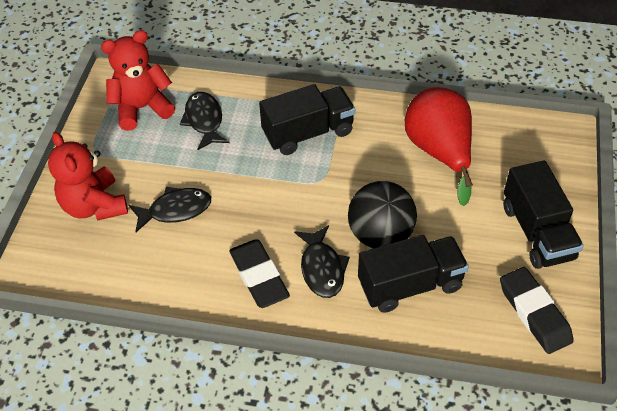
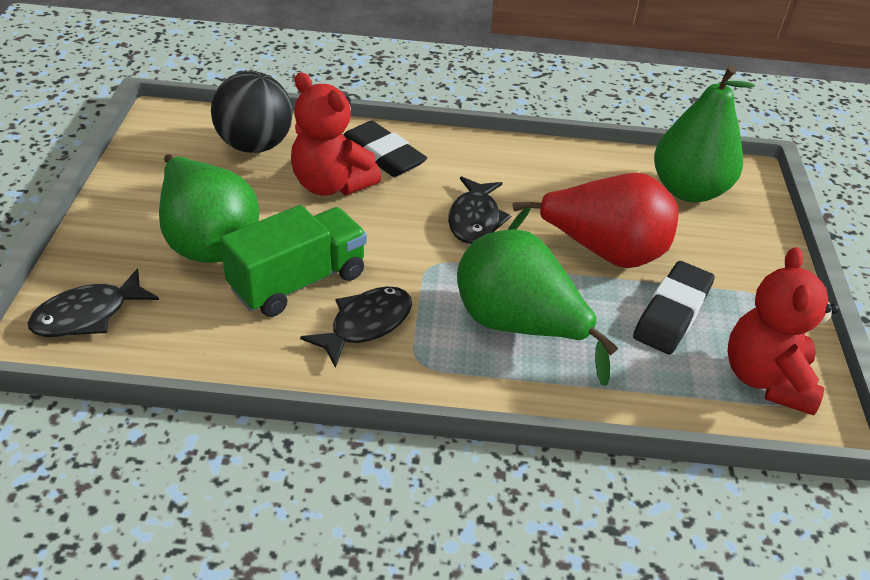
black truck: [259,84,355,155] [358,235,469,313] [503,160,584,269] = 3 -> none = 0
green pear: none = 0 -> [159,154,259,263] [457,229,619,386] [654,65,755,202] = 3
green truck: none = 0 -> [220,205,367,317] = 1

